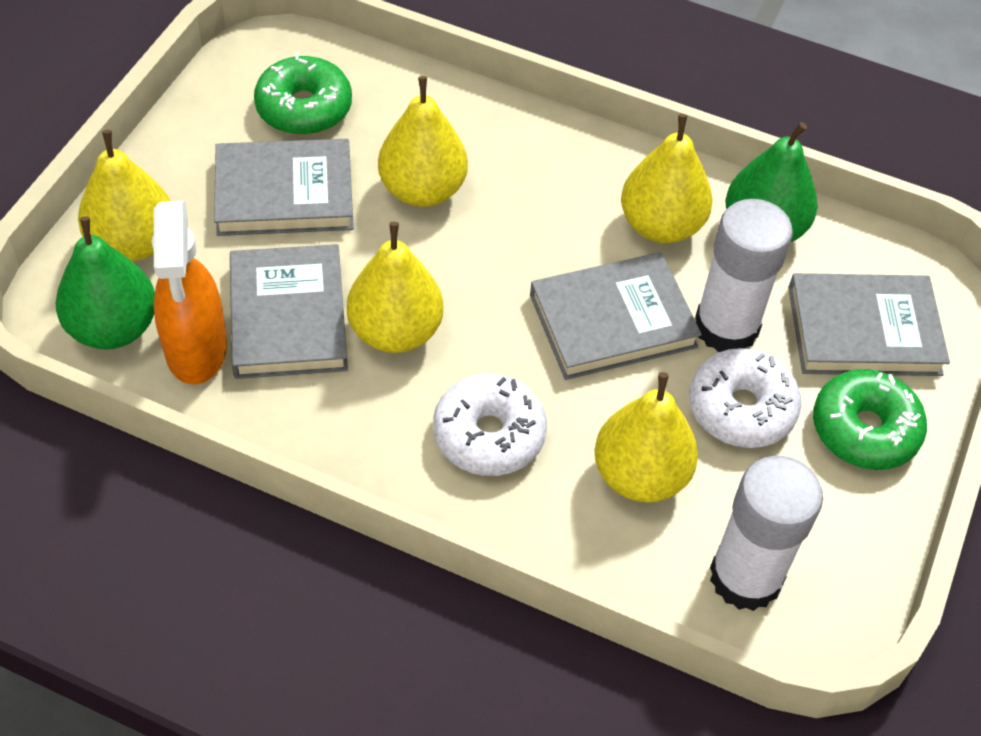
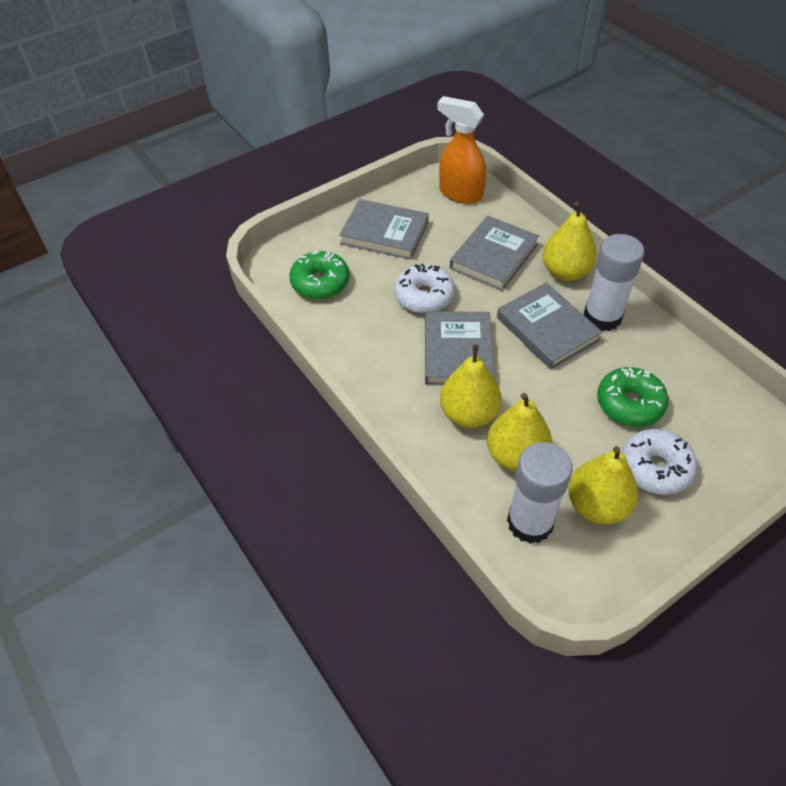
green pear: [56,216,155,349] [726,122,817,242] = 2 -> none = 0
yellow pear: [78,130,170,262] [347,222,443,353] [378,76,468,207] [595,372,698,502] [621,114,713,243] = 5 -> [440,344,502,428] [487,393,552,471] [542,202,597,281] [569,446,638,525] = 4

